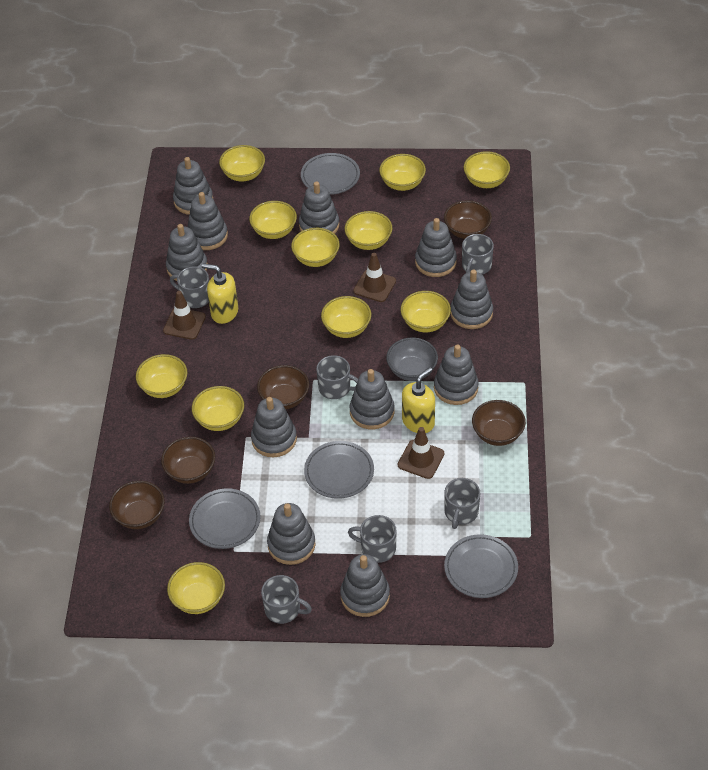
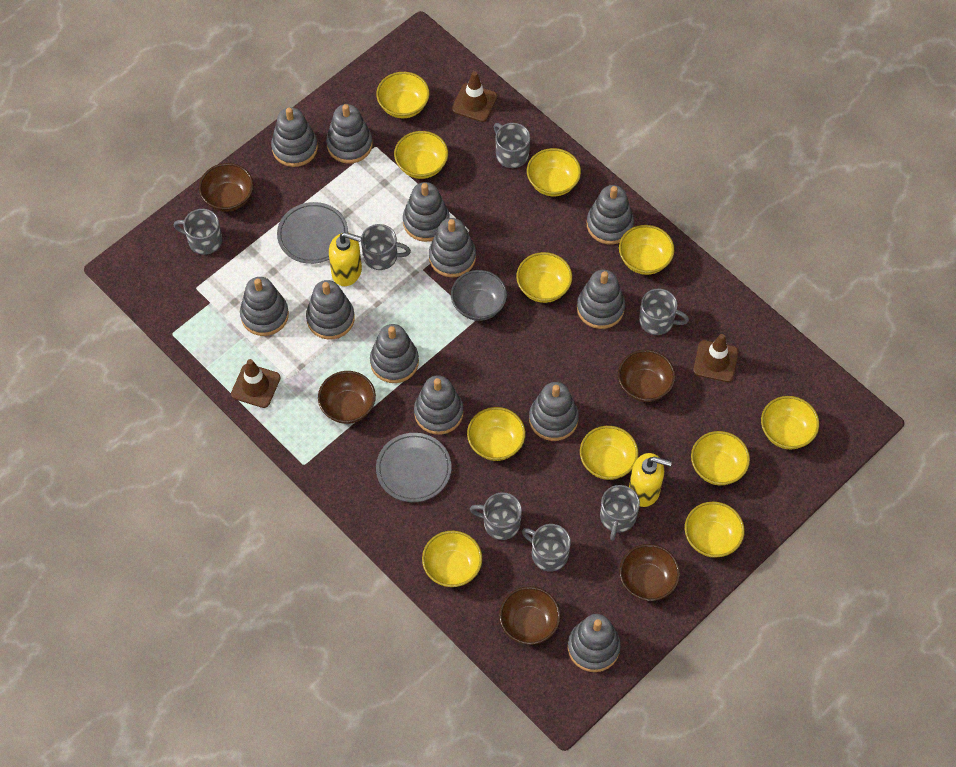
grey mug: [170,266,209,308] [261,575,312,624] [316,355,358,399] [348,515,396,563] [444,478,480,529] [462,234,494,275] = 6 -> [174,209,222,255] [361,224,411,270] [470,492,522,540] [494,123,530,168] [522,524,571,572] [600,485,640,541] [639,289,689,335] = 7
grey plate: [189,488,261,549] [301,153,360,195] [304,441,374,499] [444,534,518,598] = 4 -> [277,202,348,264] [376,433,452,502] = 2
grey stacking toy: [166,224,208,281] [173,157,213,215] [188,192,228,250] [251,397,297,457] [267,503,315,565] [299,181,339,234] [340,554,390,617] [349,369,395,429] [415,218,457,277] [434,345,479,405] [450,269,493,329] = 11 -> [240,277,289,336] [271,107,318,167] [306,280,355,339] [326,104,373,164] [370,324,419,383] [403,182,450,242] [414,375,463,435] [429,218,476,277] [529,382,579,441] [568,614,621,672] [577,270,625,329] [587,185,634,245] = 12

